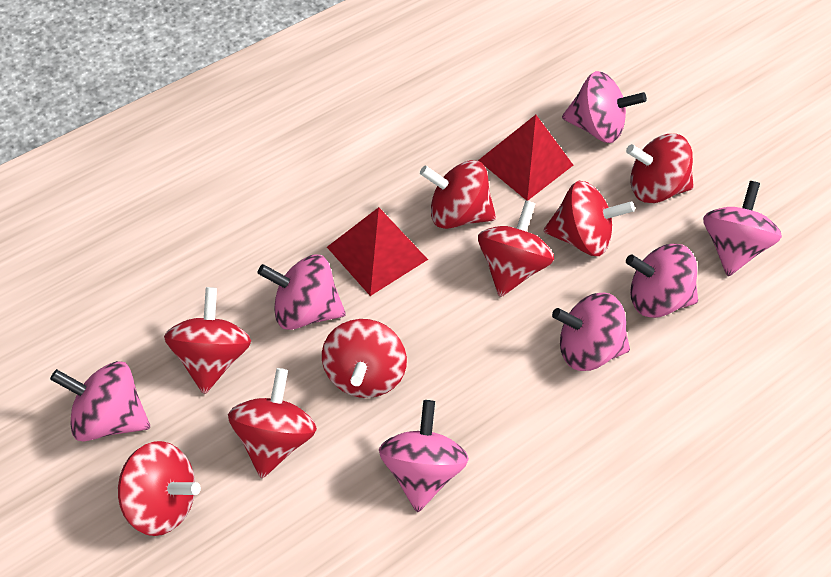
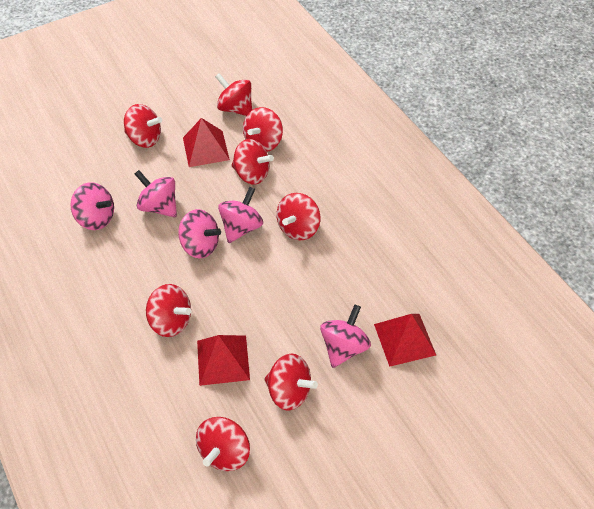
pink spinning top: [50,361,150,441] [258,255,346,330] [379,400,469,512] [552,293,630,371] [562,71,647,143] [626,244,698,318] [703,181,782,276] = 7 -> [70,182,114,230] [135,170,177,217] [178,209,221,258] [218,187,263,243] [320,304,371,368] = 5
red pyramid: [327,207,428,296] [478,115,573,201] = 2 -> [183,118,230,167] [197,335,250,386] [374,314,436,367] = 3

